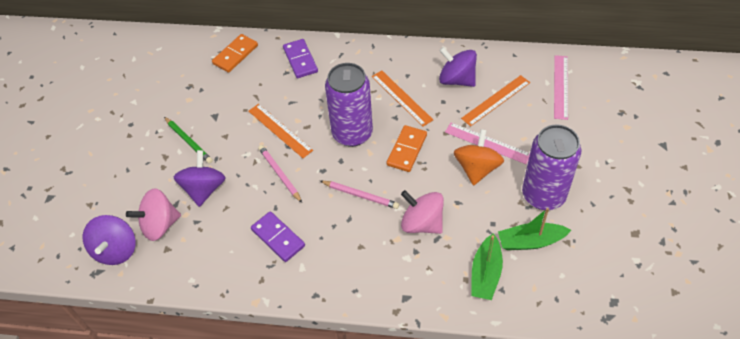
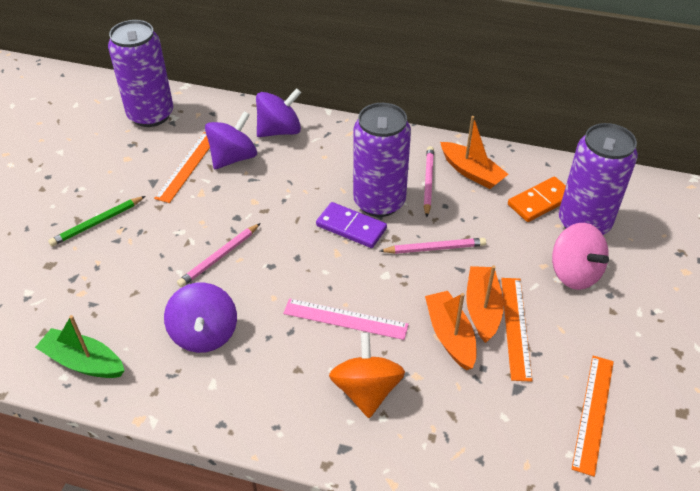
green boat: [471,233,503,300] [498,208,571,250] = 2 -> [35,315,125,378] = 1
orange boat: none = 0 -> [425,291,477,370] [440,116,509,189] [466,265,504,343] = 3
orange domino: [212,34,258,73] [387,125,427,172] = 2 -> [508,176,566,222] = 1
pink pencil: [258,145,302,203] [320,181,399,209] = 2 -> [177,223,261,287] [380,238,486,254] [423,146,434,217] = 3
pink ruler: [445,123,530,164] [554,55,568,120] = 2 -> [283,298,409,340] = 1
pink spinning top: [126,188,181,241] [401,190,444,234] = 2 -> [552,223,609,290] = 1
purple can: [325,63,373,147] [522,124,581,210] = 2 -> [108,20,173,127] [353,103,411,217] [559,123,638,235] = 3
purple domino: [251,211,305,262] [283,39,318,78] = 2 -> [316,202,387,248] = 1

